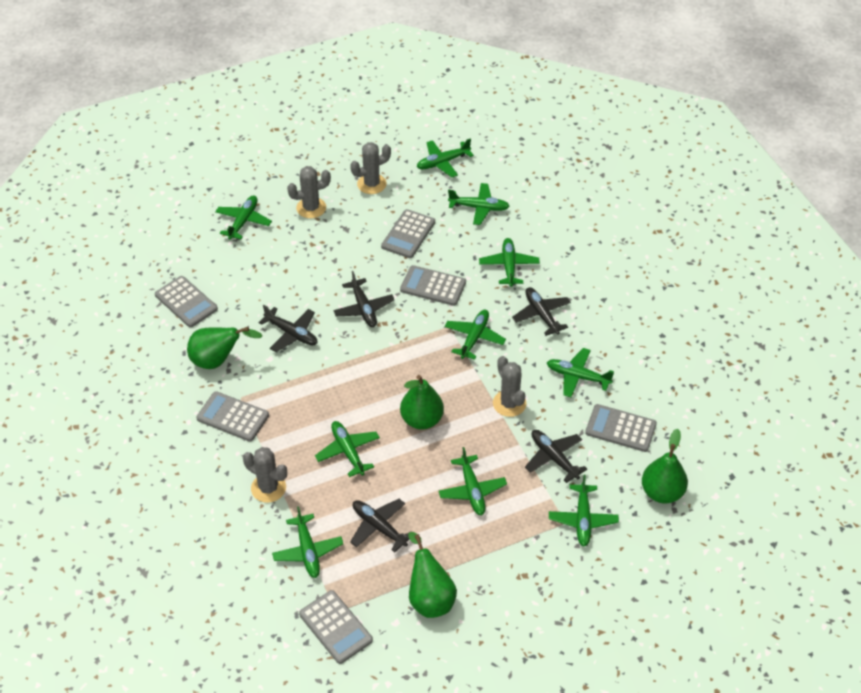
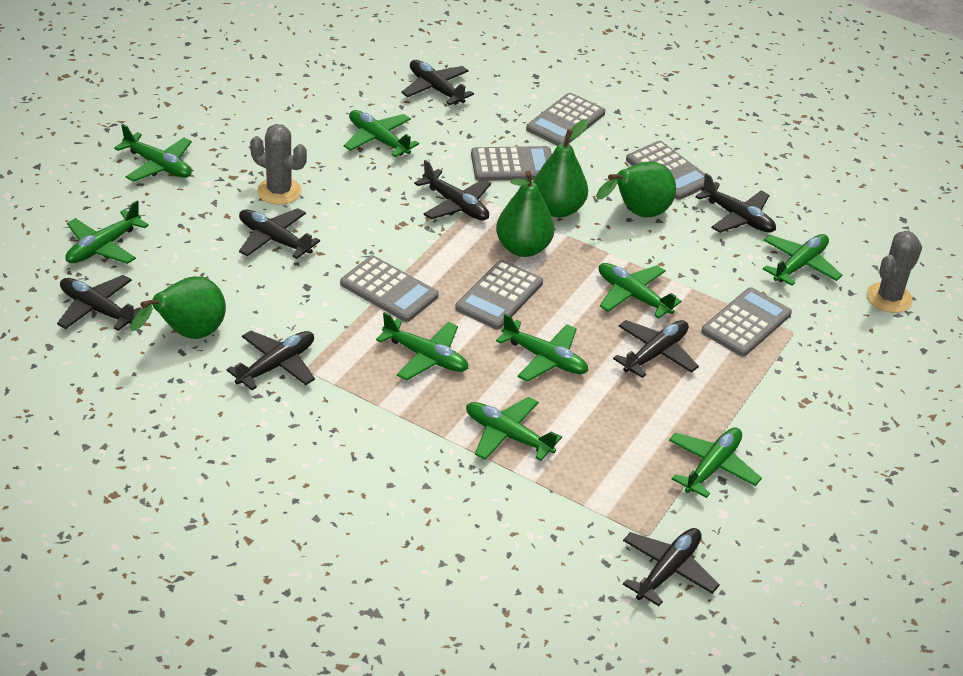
black plane: [259,305,317,352] [333,271,395,327] [350,499,410,552] [512,287,571,336] [525,430,587,483] = 5 -> [57,275,142,331] [226,331,315,390] [239,208,320,259] [401,60,474,105] [414,160,491,220] [613,320,699,378] [623,528,720,606] [695,173,776,233] = 8
green plane: [215,196,272,239] [272,506,343,578] [315,421,380,477] [417,138,474,178] [439,447,507,515] [445,310,506,360] [448,183,510,225] [479,238,540,287] [547,348,614,397] [549,475,619,546] = 10 -> [65,200,149,264] [114,124,192,182] [343,110,419,157] [376,312,468,380] [466,397,562,461] [496,314,588,382] [599,263,682,319] [669,428,762,498] [763,234,843,286] = 9
grey cactus: [243,447,287,503] [287,166,331,218] [350,142,391,194] [493,356,527,417] = 4 -> [250,124,307,205] [867,231,922,313] = 2

